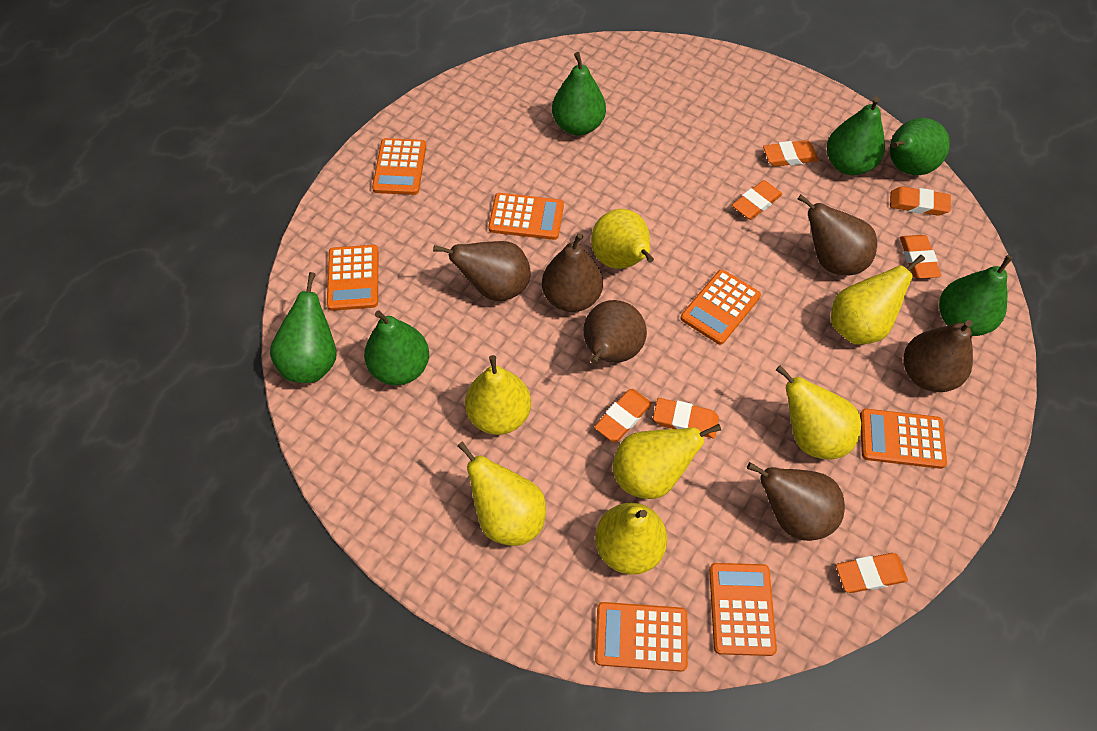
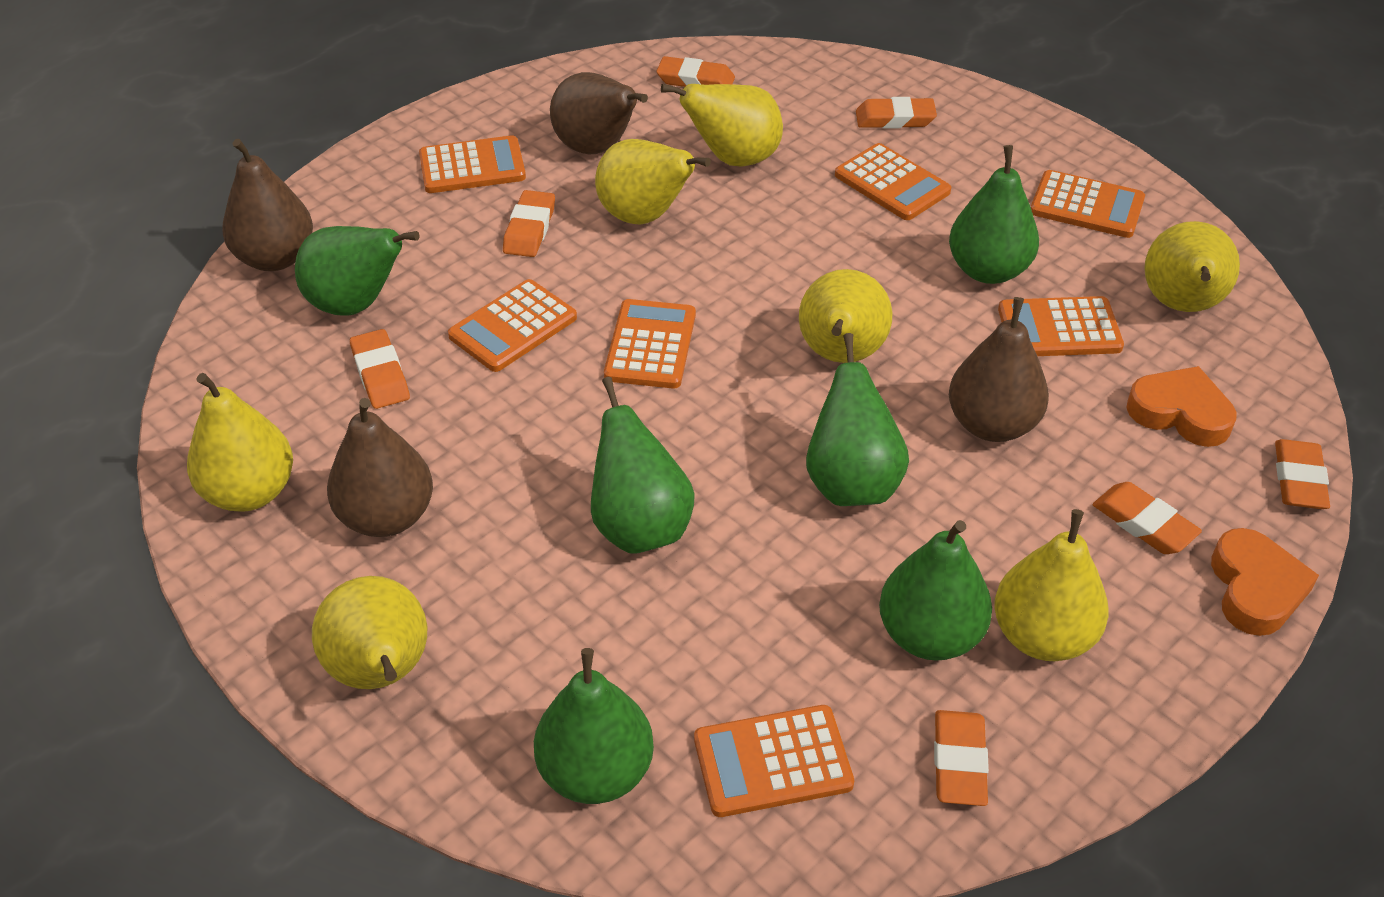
brown pear: [433,241,531,301] [542,233,603,312] [583,300,647,364] [747,462,845,541] [798,195,877,275] [904,320,973,392] = 6 -> [222,139,313,271] [327,398,433,537] [550,72,648,154] [949,297,1049,442] = 4
orange heart: none = 0 -> [1126,366,1237,447] [1211,528,1319,636] = 2

